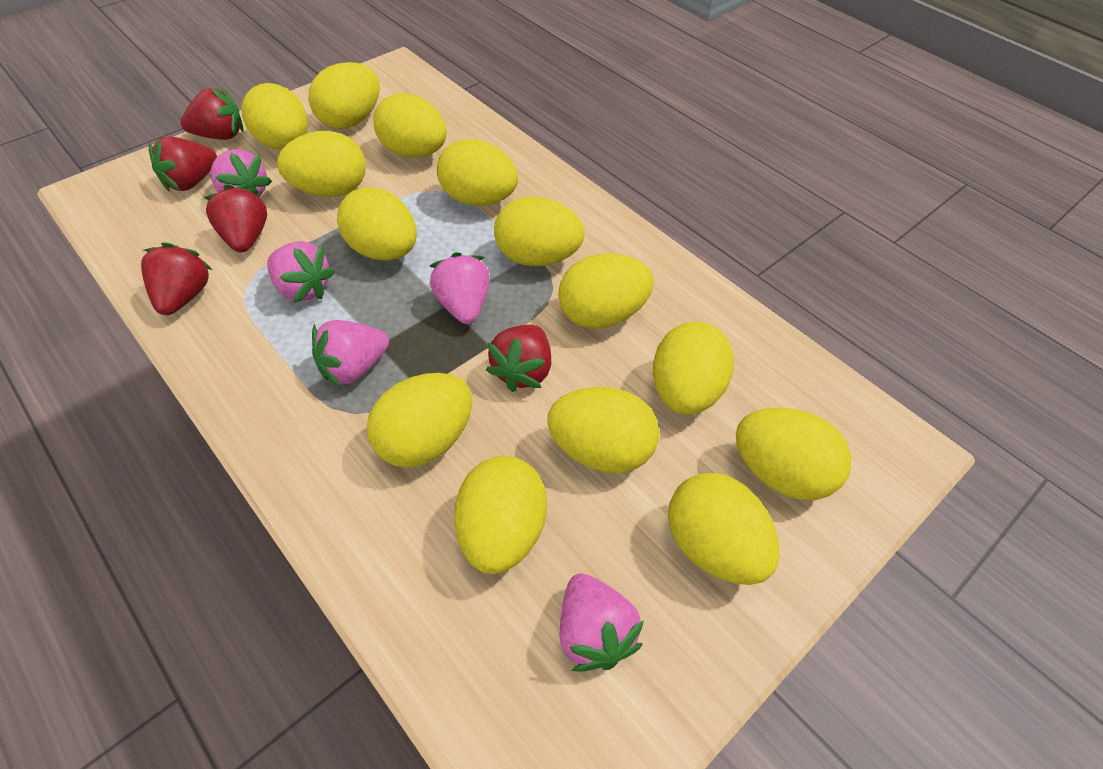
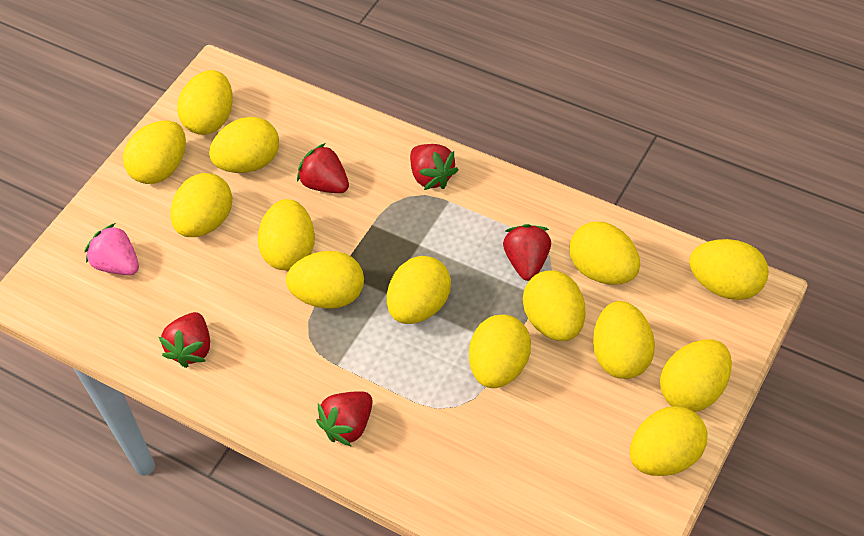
pink strawberry: [211,149,272,197] [267,241,335,303] [312,320,389,388] [430,252,490,324] [560,574,644,672] = 5 -> [85,223,139,275] = 1

